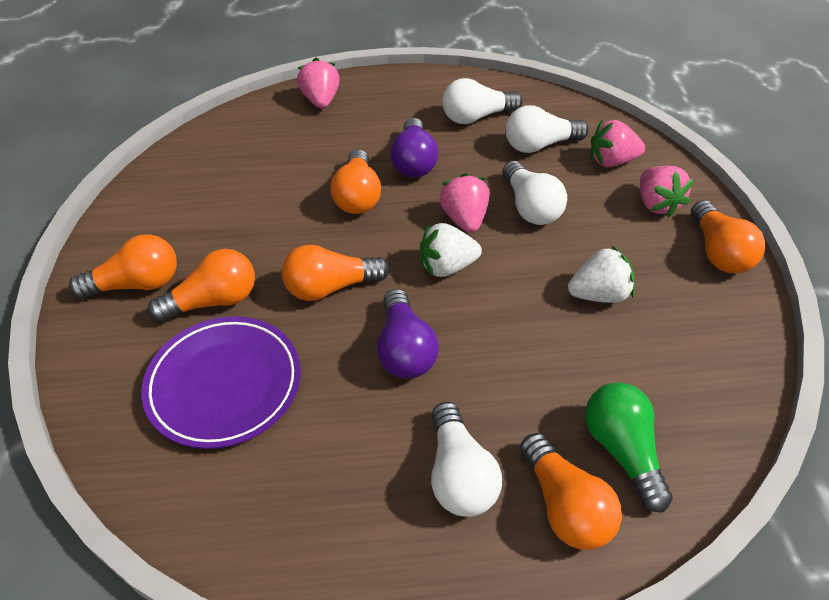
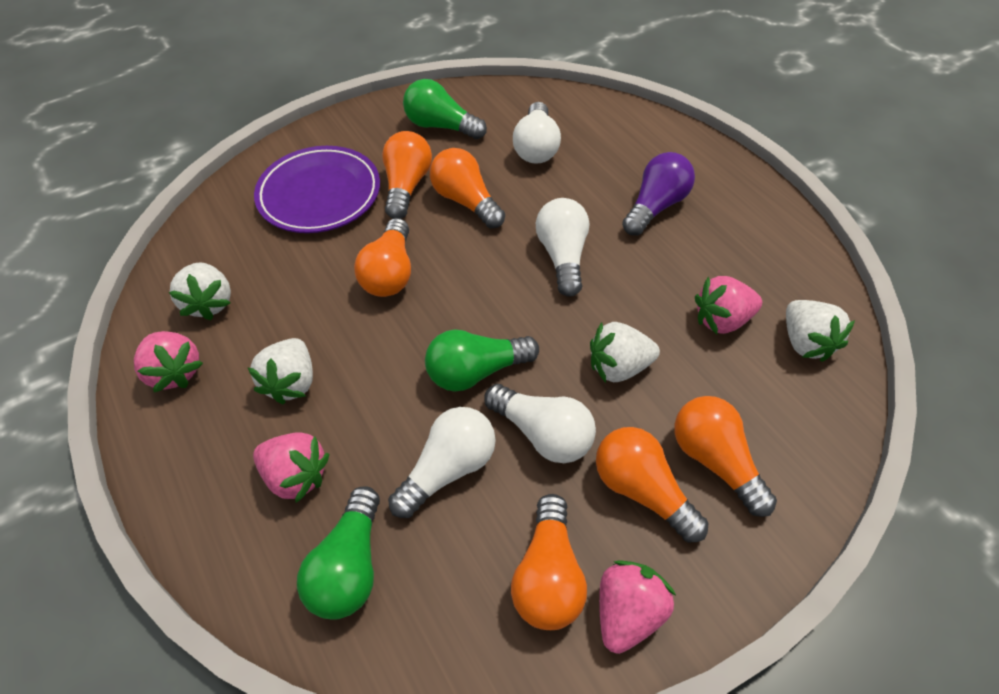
green light bulb: [585,383,673,513] = 1 -> [297,486,380,620] [403,79,487,139] [425,329,539,392] = 3
purple light bulb: [377,289,439,379] [390,118,438,178] = 2 -> [622,152,695,236] = 1
white strawberry: [420,223,482,277] [568,246,635,303] = 2 -> [169,262,231,320] [248,338,313,404] [590,322,660,383] [786,300,855,362] = 4

